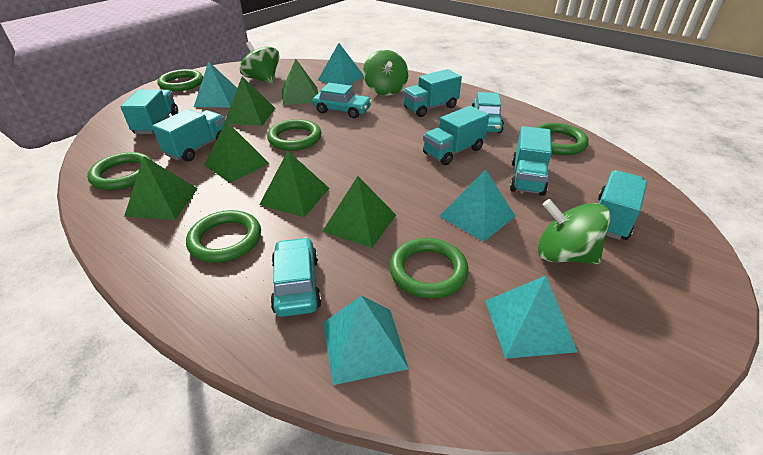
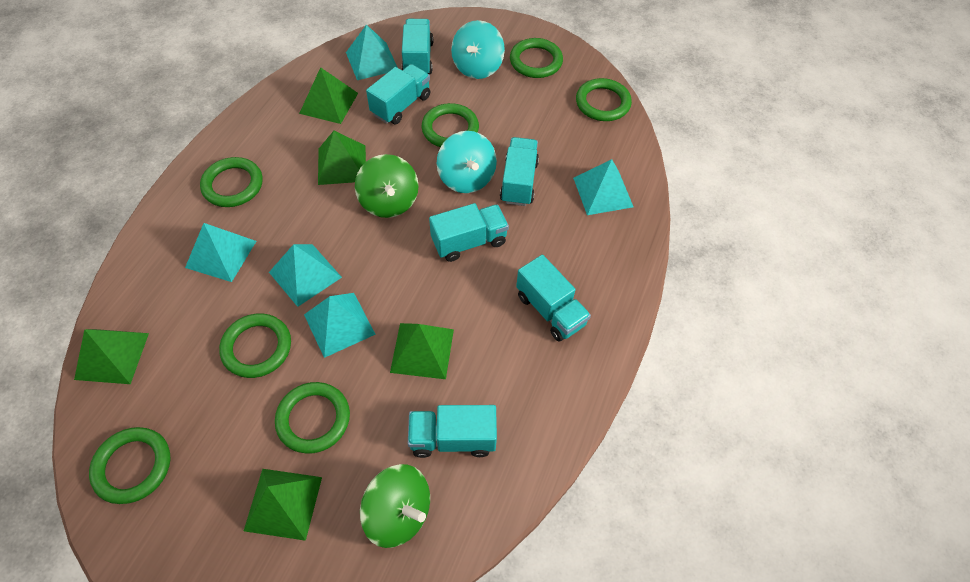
green pyramid: [124,156,198,220] [205,121,270,183] [225,77,275,126] [259,151,330,217] [282,59,318,105] [322,176,396,248] = 6 -> [74,329,149,384] [244,469,322,541] [299,67,358,124] [318,131,366,185] [390,323,454,379] = 5
green ring: [87,152,152,190] [157,69,203,92] [186,210,261,263] [267,119,321,151] [389,238,469,299] [536,123,589,155] = 6 -> [89,427,170,504] [200,157,263,207] [219,313,291,378] [275,382,350,454] [422,103,479,147] [510,38,563,78] [576,78,632,121] = 7
green spinning top: [240,42,280,84] [363,50,408,96] [538,199,611,264] = 3 -> [355,154,419,218] [360,464,430,548] = 2
turquoise car: [270,237,321,317] [313,83,372,118] [472,92,504,133] = 3 -> none = 0
turquoise spinning top: none = 0 -> [437,131,497,193] [451,20,505,79] = 2

